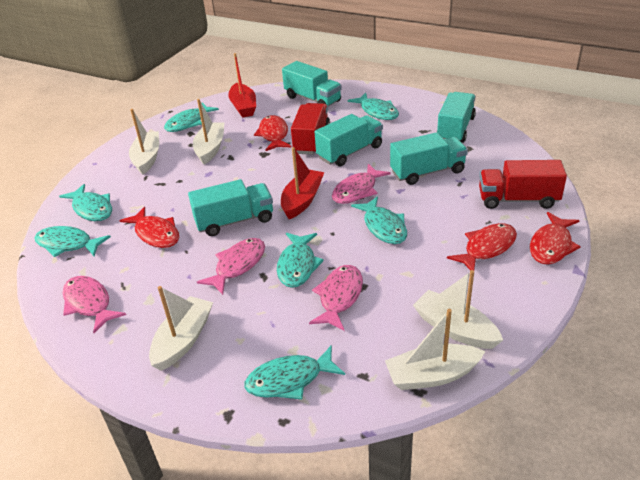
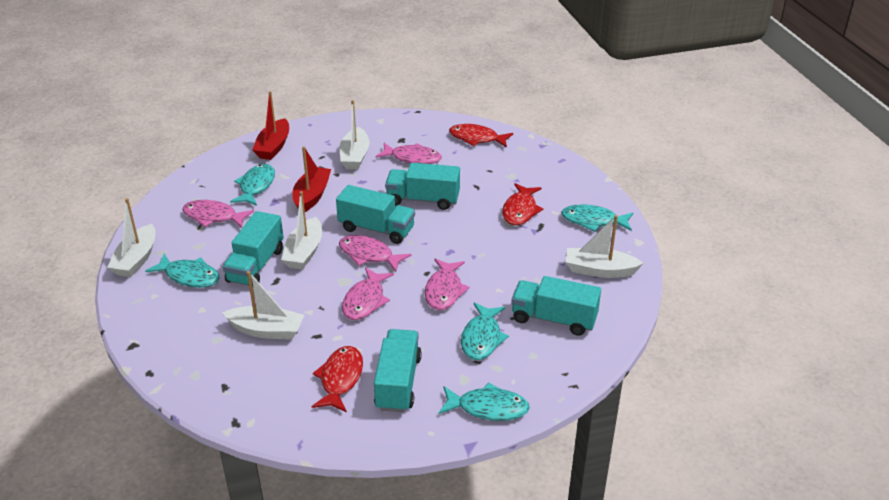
pink fish: [63,276,126,333] [197,238,265,295] [309,265,363,331] [332,164,391,204] = 4 -> [182,200,254,228] [339,235,411,272] [342,267,394,320] [375,143,442,164] [425,259,470,310] = 5
red fish: [119,207,179,248] [254,115,292,151] [447,223,517,270] [530,212,581,265] = 4 -> [311,346,363,412] [449,124,513,148] [502,183,543,225] = 3
red truck: [291,103,330,155] [479,160,567,209] = 2 -> none = 0
turquoise fish: [35,226,111,257] [59,184,112,221] [164,103,219,132] [244,345,345,399] [277,233,324,288] [348,93,399,120] [351,196,407,244] = 7 -> [145,254,220,288] [230,164,275,206] [439,383,530,421] [461,302,509,360] [561,204,633,232] = 5

